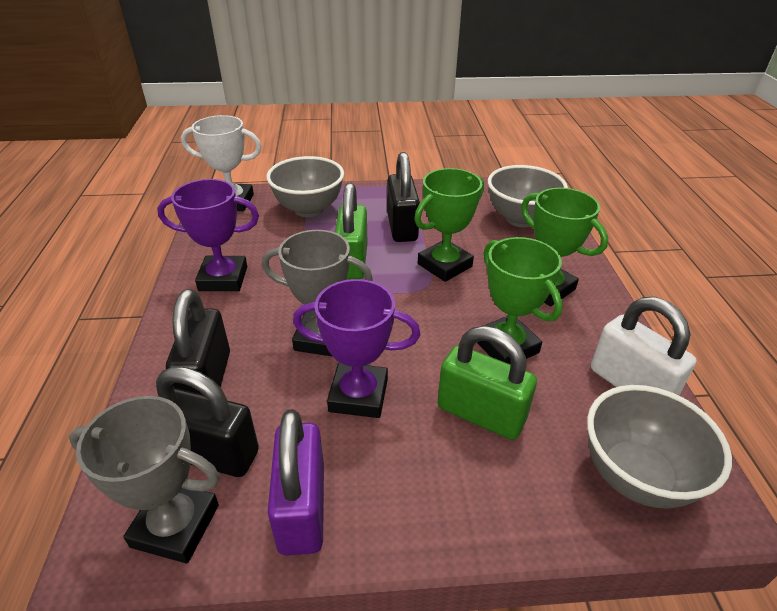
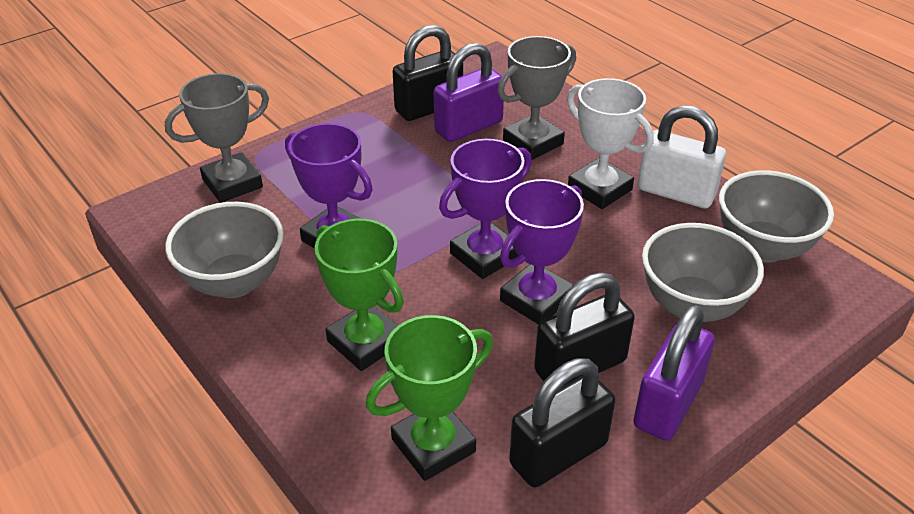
green padlock: [335,183,367,279] [437,326,537,440] = 2 -> none = 0
green trophy: [414,168,484,282] [477,237,563,365] [521,188,608,306] = 3 -> [315,219,404,371] [366,315,493,481] = 2
purple padlock: [267,409,324,556] = 1 -> [434,43,504,142] [633,305,715,441] = 2
purple trophy: [157,179,259,291] [293,279,420,418] = 2 -> [285,123,373,249] [439,139,532,279] [500,179,584,325] = 3

